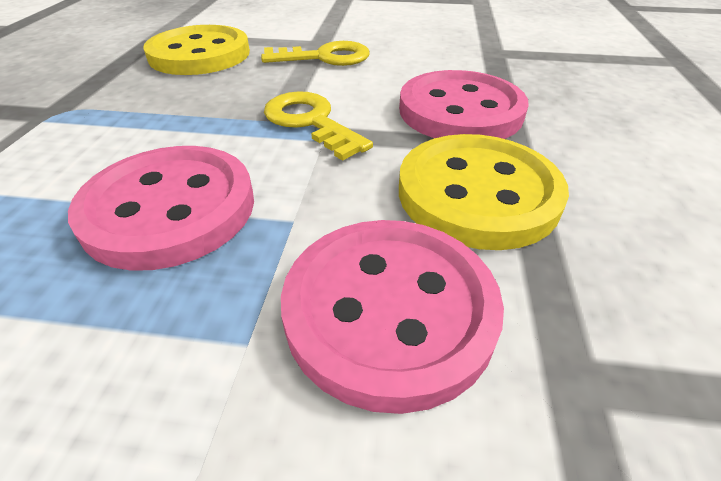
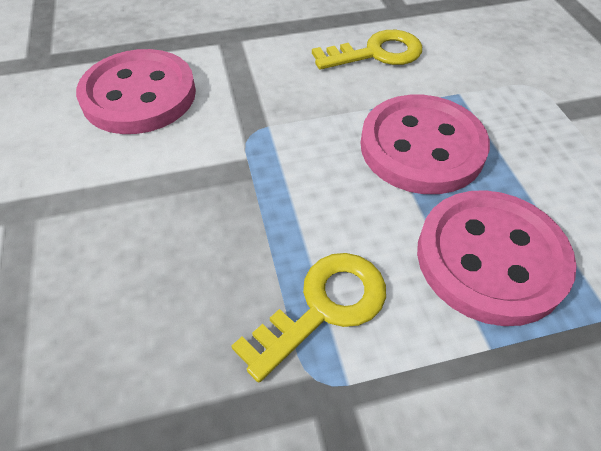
yellow button: [144,25,250,75] [399,134,569,250] = 2 -> none = 0

